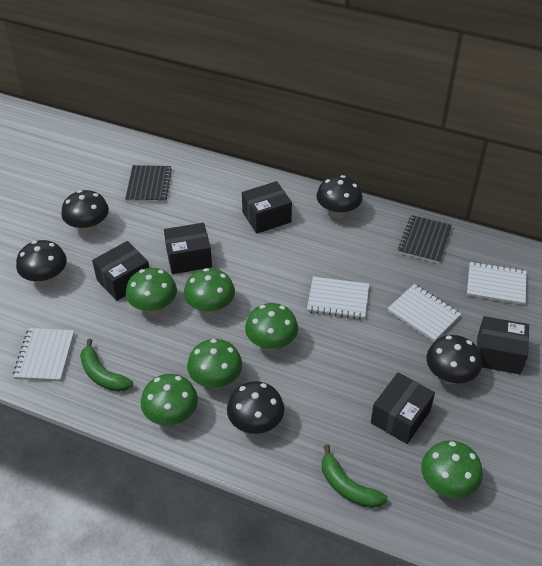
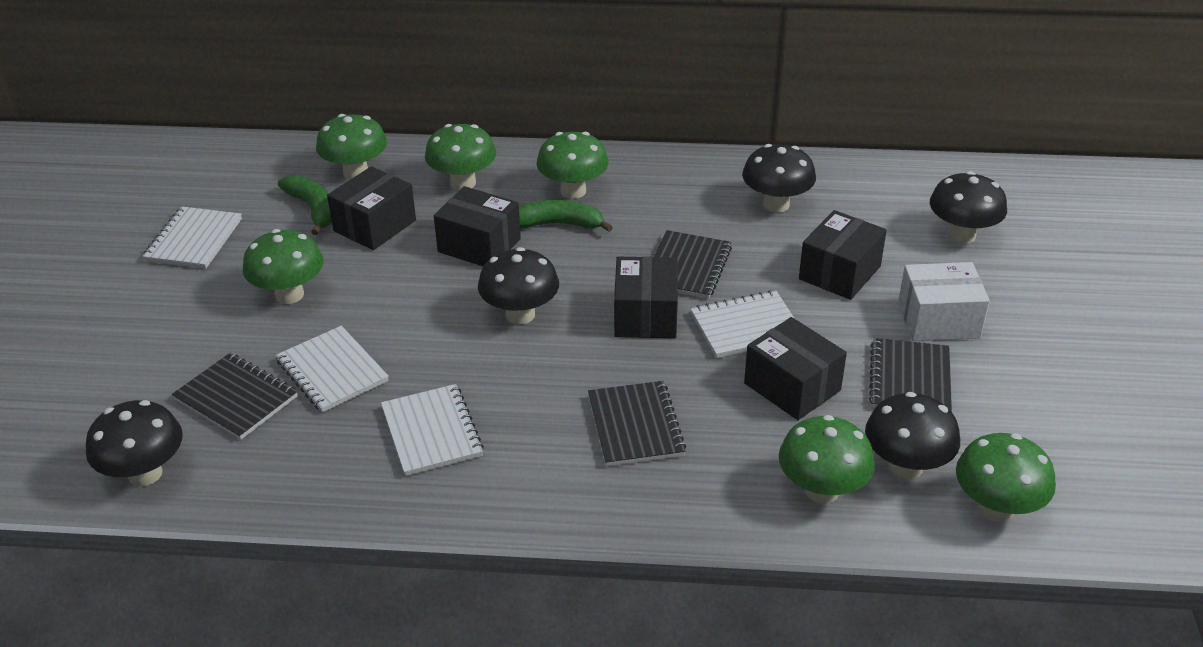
black notebook: [125,165,172,202] [398,215,452,264] = 2 -> [172,353,298,440] [588,381,686,466] [654,230,732,299] [869,338,952,412] = 4
white box: none = 0 -> [898,262,990,341] = 1

